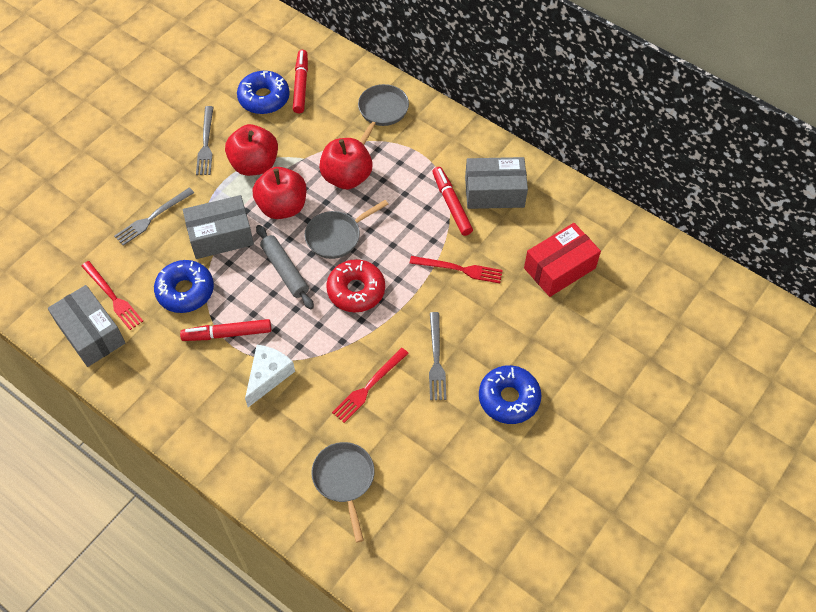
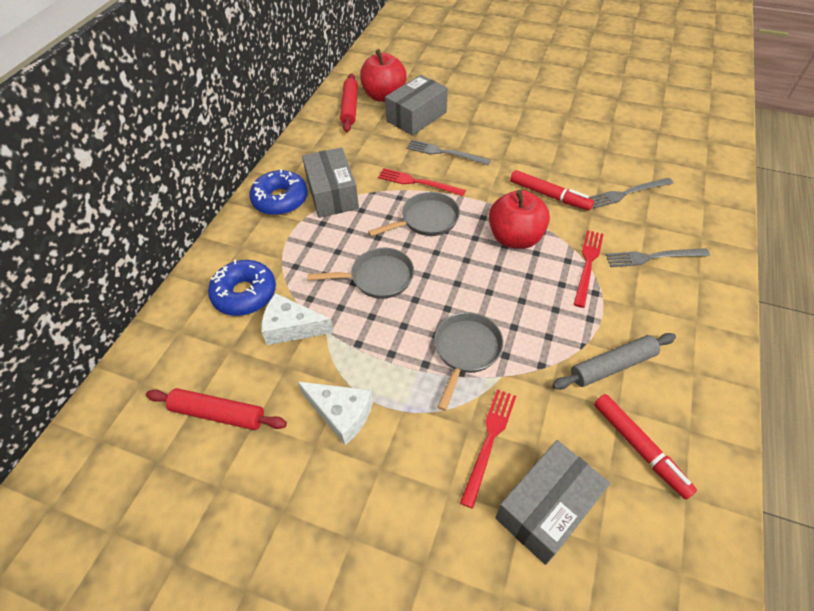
blue donut: [154,260,214,313] [237,71,290,114] [479,365,541,424] = 3 -> [208,259,276,316] [249,169,308,215] = 2
red apple: [225,124,278,176] [253,167,307,219] [319,138,373,189] = 3 -> [360,49,407,102] [489,190,550,249] = 2
red box: [524,223,601,297] = 1 -> none = 0
red donut: [326,259,385,312] = 1 -> none = 0
red marker: [180,319,271,341] [293,50,308,113] [432,167,473,236] = 3 -> [510,170,594,211] [594,394,697,500] = 2
red rolling pin: none = 0 -> [146,388,287,430] [340,73,358,132] = 2
white cheese: [245,345,295,407] = 1 -> [261,293,334,345] [298,382,373,446] = 2

